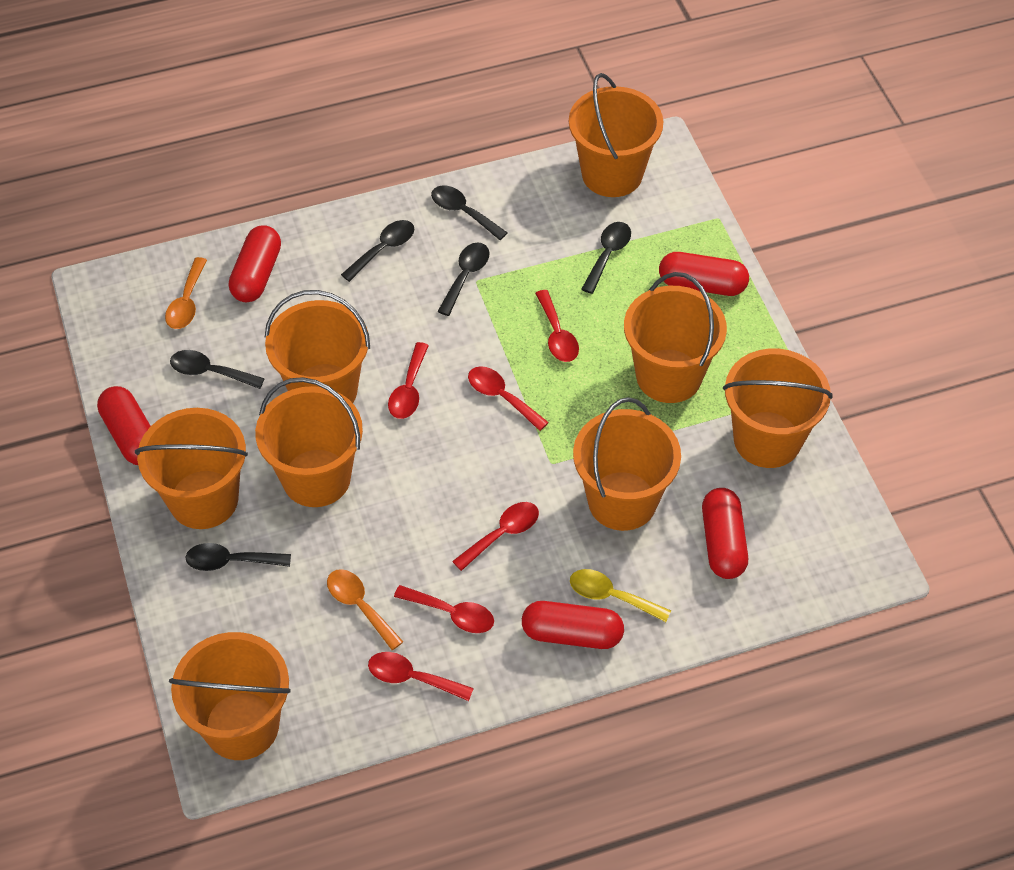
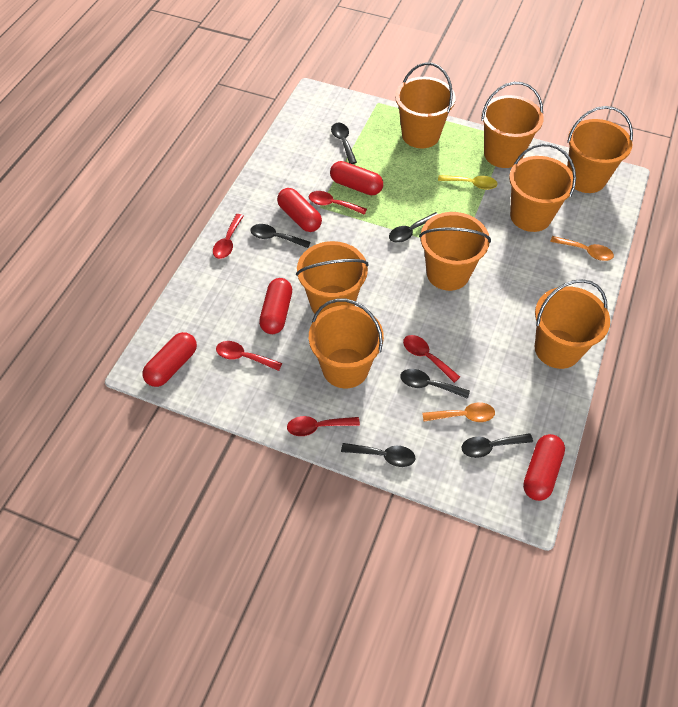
red spoon: [368,652,474,701] [388,342,429,419] [394,585,494,633] [452,502,539,571] [468,366,549,431] [535,290,579,362] = 6 -> [213,214,244,259] [216,341,282,371] [287,416,360,436] [309,191,367,215] [403,335,460,383] = 5

